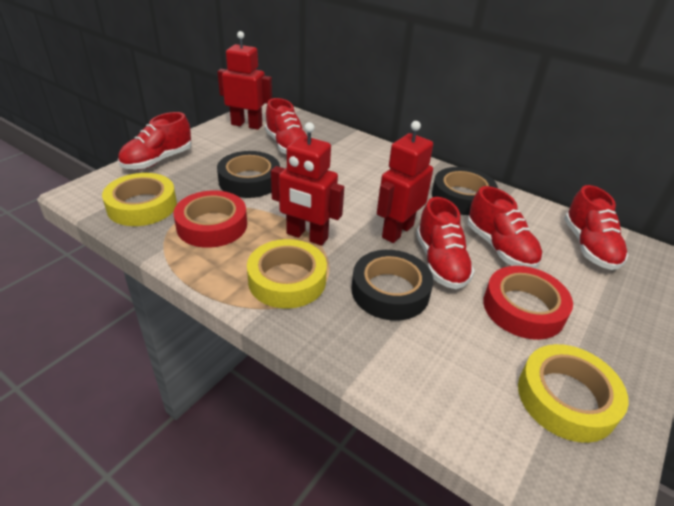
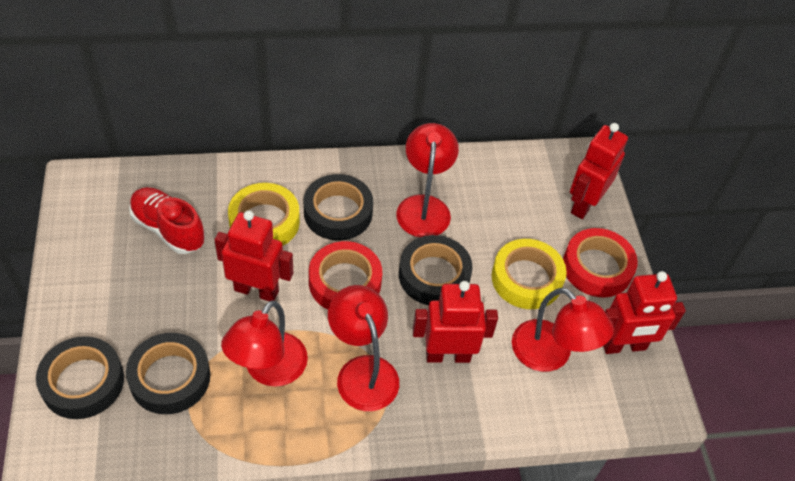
black tape: [217,151,280,198] [351,250,433,321] [432,167,498,215] = 3 -> [36,336,124,419] [126,333,210,414] [304,174,373,241] [399,235,473,305] = 4
red lamp: none = 0 -> [221,300,308,387] [328,285,399,411] [396,123,459,237] [512,288,614,372] = 4
red robot: [217,31,272,130] [271,122,344,246] [377,121,433,243] = 3 -> [214,210,293,302] [413,281,498,363] [570,123,628,219] [603,271,686,354] = 4
red shoe: [118,112,191,170] [265,98,308,155] [416,197,475,289] [468,186,542,269] [564,185,628,270] = 5 -> [129,187,205,254] = 1
yellow tape: [102,173,177,226] [247,239,327,309] [518,344,629,443] = 3 -> [228,183,300,246] [492,239,567,309] = 2

